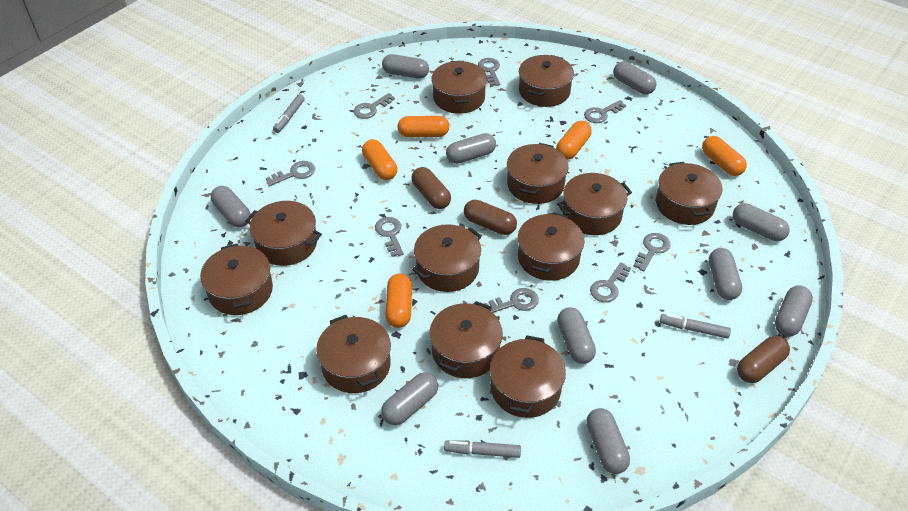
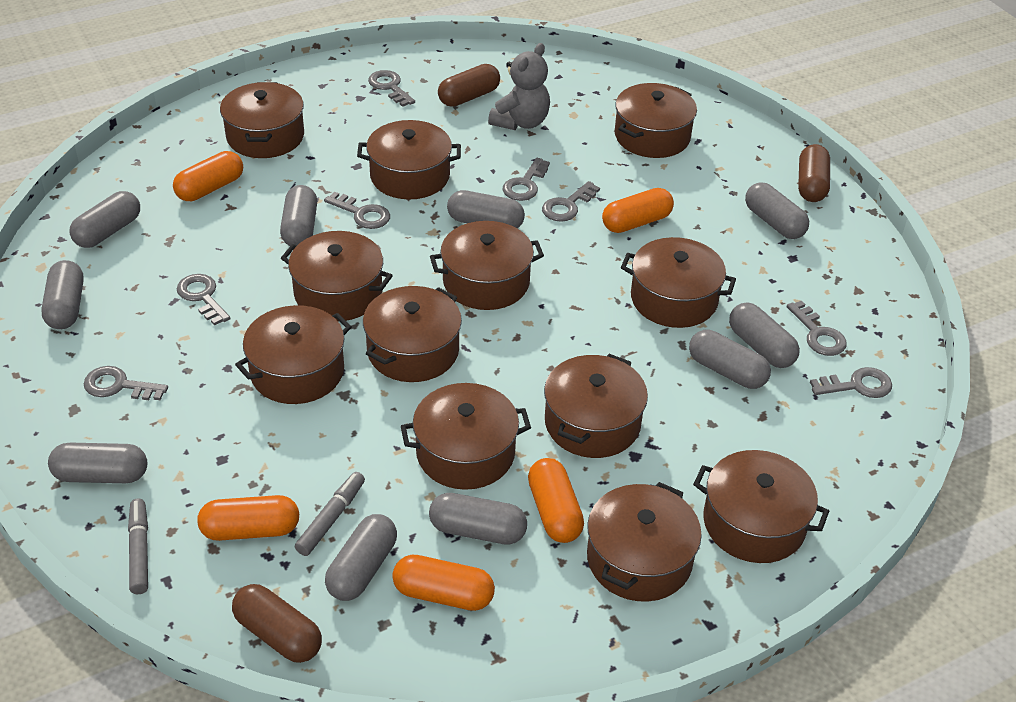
grey marker: [273,94,305,133] [444,441,521,458] [660,314,731,339] = 3 -> [128,499,148,594] [295,472,365,556] = 2
grey teddy bear: none = 0 -> [488,43,550,130] = 1

